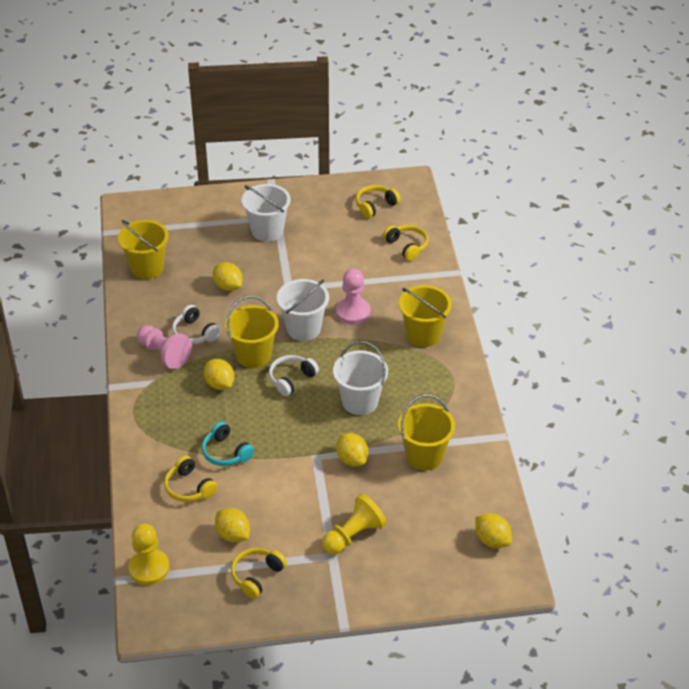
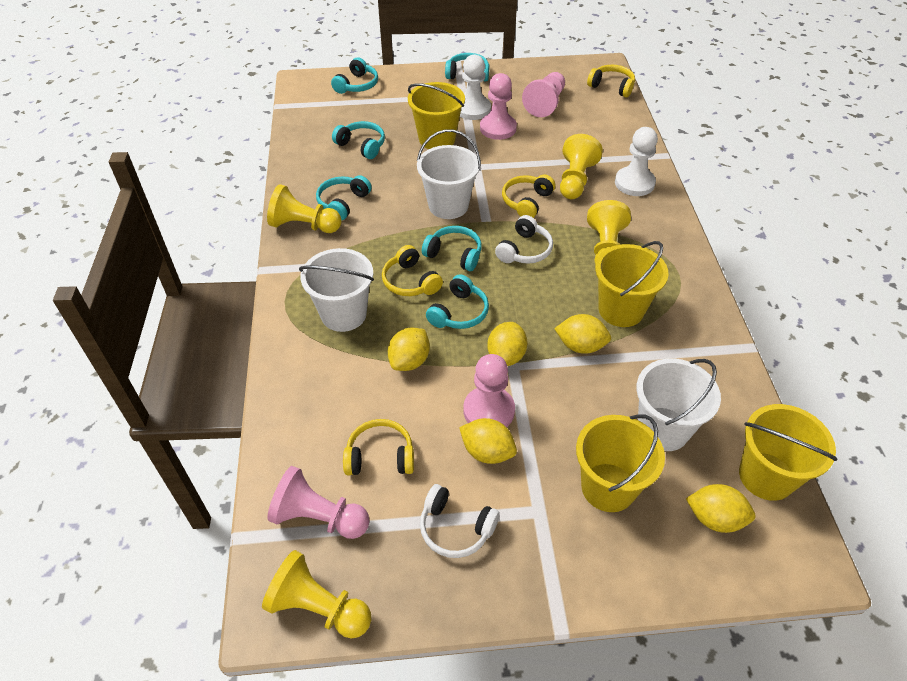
pink pawn: [137,325,192,369] [336,269,370,325] = 2 -> [267,466,370,539] [463,354,515,427] [480,73,517,140] [522,72,565,117] = 4
turquoise headphones: [202,422,254,466] = 1 -> [316,175,372,220] [331,57,378,94] [332,121,385,159] [422,226,482,271] [426,274,489,329] [445,53,489,81] = 6
white pawn: none = 0 -> [460,55,491,120] [615,127,658,196] = 2
yellow pawn: [128,524,170,585] [322,494,387,554] = 2 -> [262,550,371,639] [267,184,342,233] [560,134,603,199] [587,200,631,264] = 4

